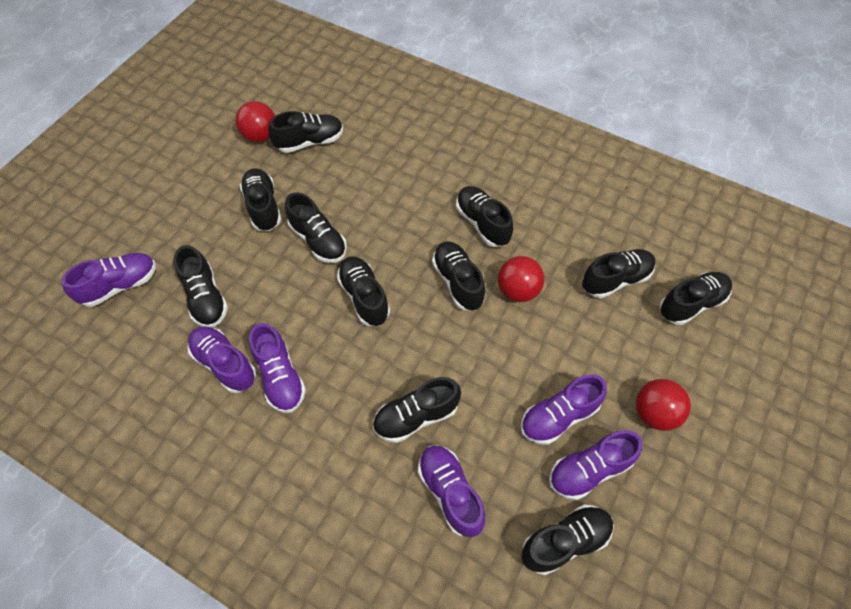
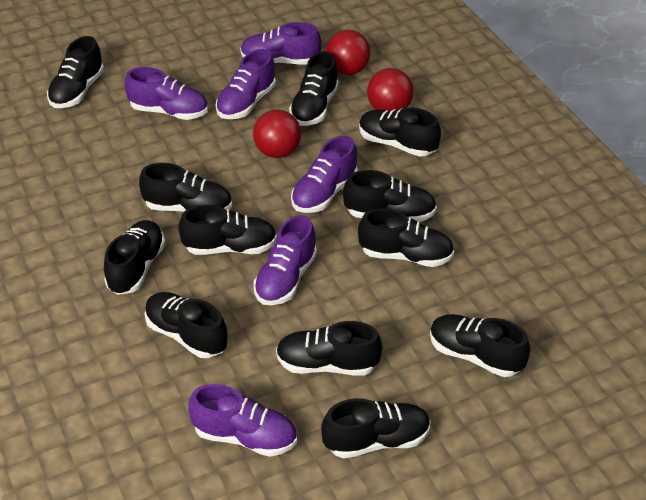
black shoe: [174,245,228,328] [240,168,281,231] [269,111,343,153] [285,192,347,263] [337,256,390,326] [373,377,461,443] [432,241,485,310] [456,186,513,247] [522,504,614,575] [582,249,656,298] [659,272,732,325] = 11 -> [47,36,104,108] [104,220,166,295] [139,163,232,212] [145,292,227,358] [178,205,277,255] [276,321,382,376] [289,51,339,126] [321,398,431,458] [343,170,437,222] [358,209,454,267] [359,107,441,157] [430,314,530,377] = 12

